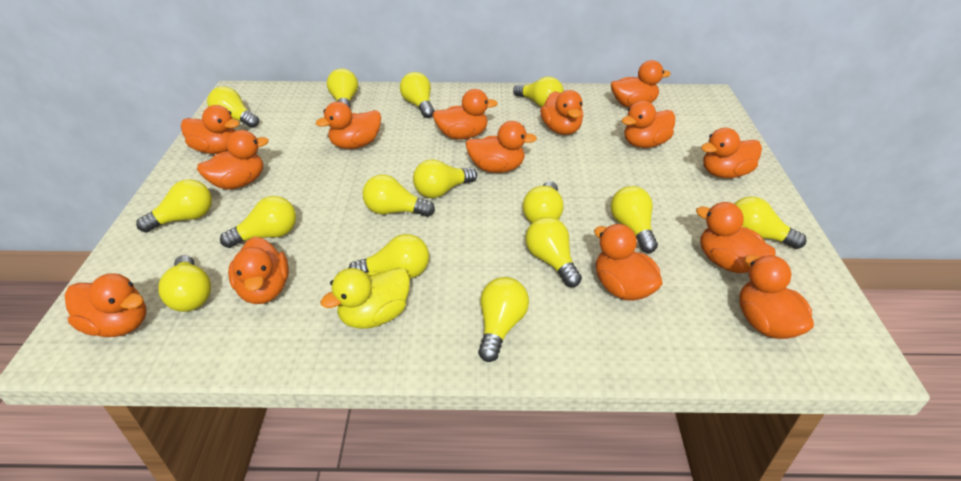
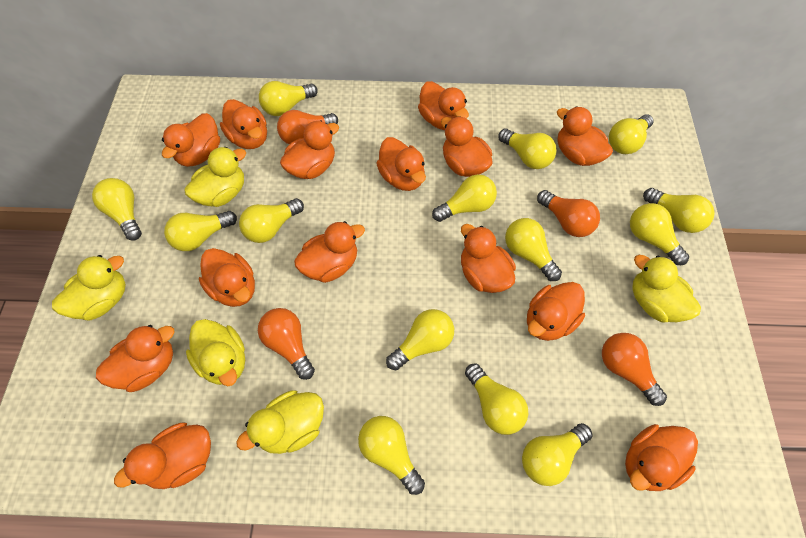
orange light bulb: none = 0 -> [258,308,315,380] [277,110,338,144] [537,190,600,237] [602,333,667,406] = 4
yellow duck: [320,267,410,329] = 1 -> [52,255,126,321] [184,147,246,207] [186,319,245,386] [236,390,324,454] [632,255,701,322] = 5
yellow light bulb: [136,179,212,233] [158,255,211,312] [207,86,259,128] [220,196,296,248] [327,68,358,108] [348,234,429,279] [362,175,435,217] [400,72,434,118] [413,159,477,198] [478,277,529,362] [513,77,564,107] [523,181,564,223] [526,217,582,287] [611,186,658,253] [734,196,806,249] = 15 -> [92,178,142,241] [164,211,237,251] [239,198,304,243] [259,81,318,116] [358,416,425,495] [386,309,454,370] [432,174,497,222] [465,363,528,435] [498,129,557,169] [505,218,562,281] [522,423,593,486] [609,115,653,154] [630,203,689,265] [643,188,715,233] = 14

